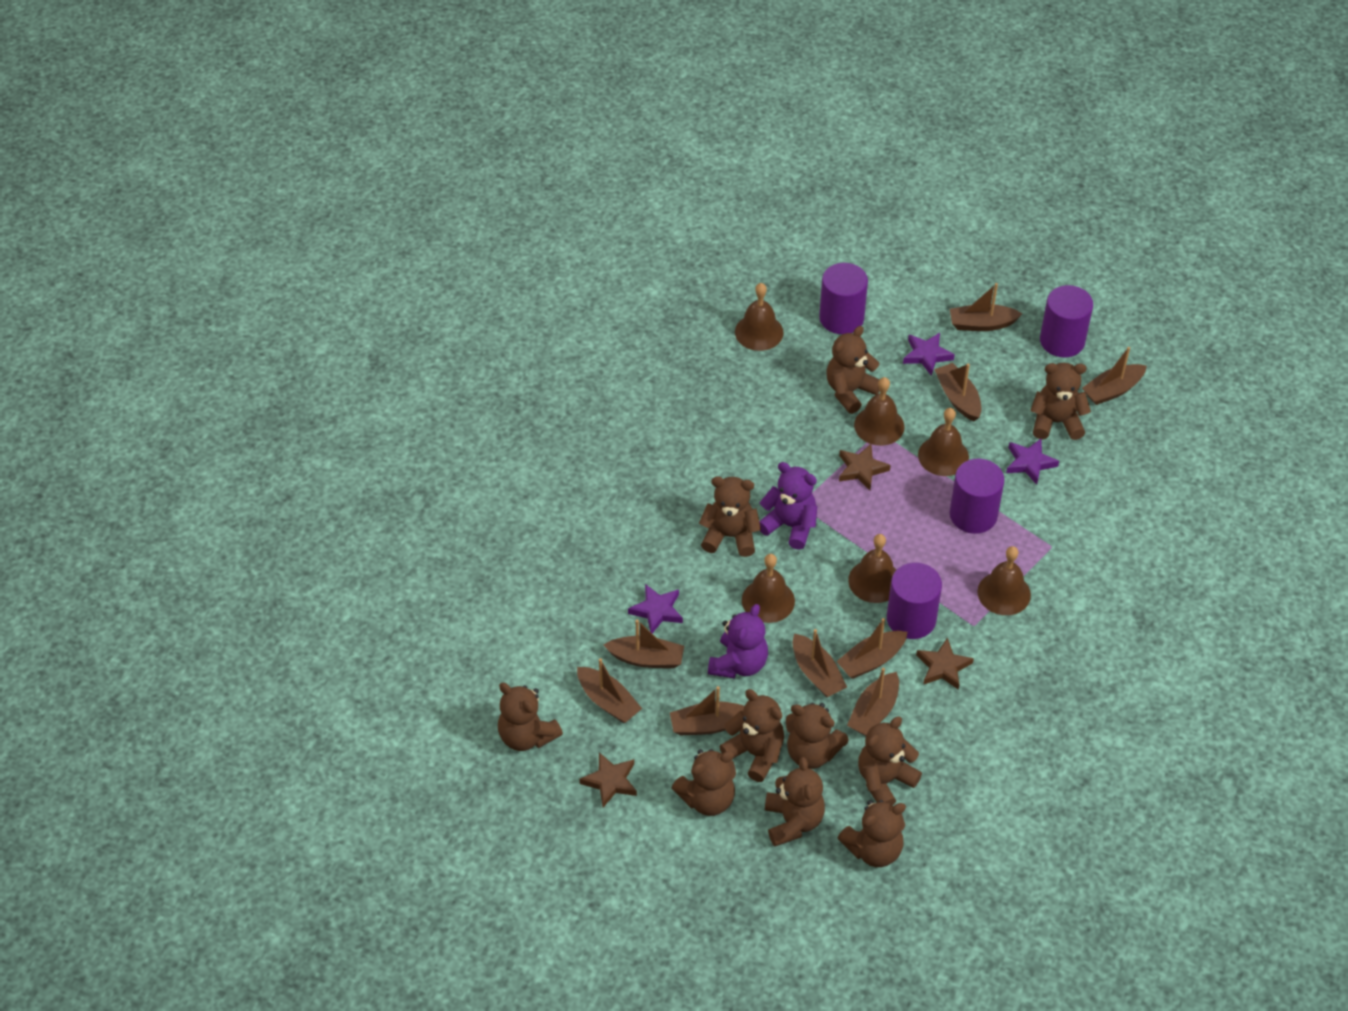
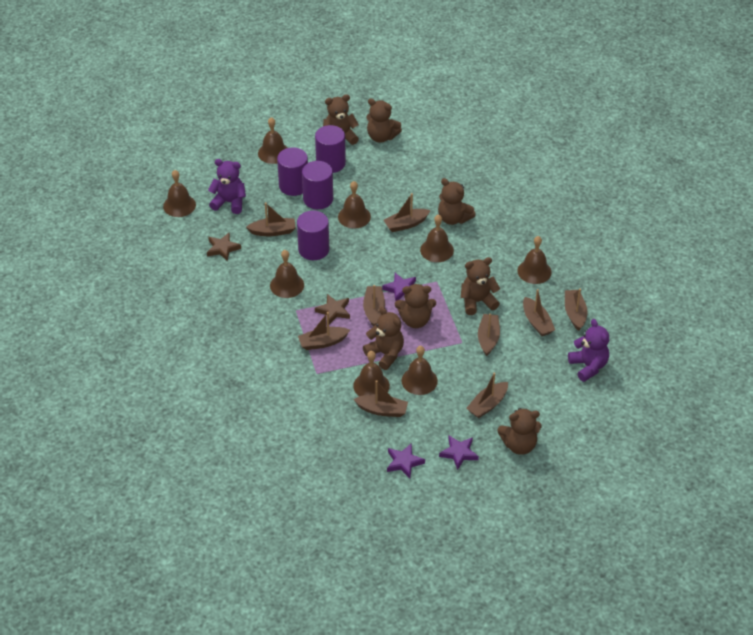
brown bell: [735,283,784,351] [742,554,795,623] [848,534,896,603] [854,377,905,446] [918,408,969,476] [977,546,1031,615] = 6 -> [163,170,196,217] [258,117,287,164] [270,250,304,298] [338,181,371,229] [353,351,390,396] [401,346,438,395] [420,214,454,262] [517,236,552,284] = 8
brown star: [579,752,637,807] [839,444,891,490] [916,638,974,690] = 3 -> [207,233,241,261] [315,294,350,324] = 2
brown teddy bear: [498,683,563,751] [672,749,736,816] [699,476,761,557] [719,689,784,782] [765,757,825,846] [786,702,848,769] [827,326,880,414] [838,800,906,867] [858,717,922,805] [1030,363,1091,440] = 10 -> [323,94,359,145] [363,307,404,370] [366,99,402,143] [395,284,436,328] [438,178,476,225] [461,257,500,315] [497,408,542,455] = 7

